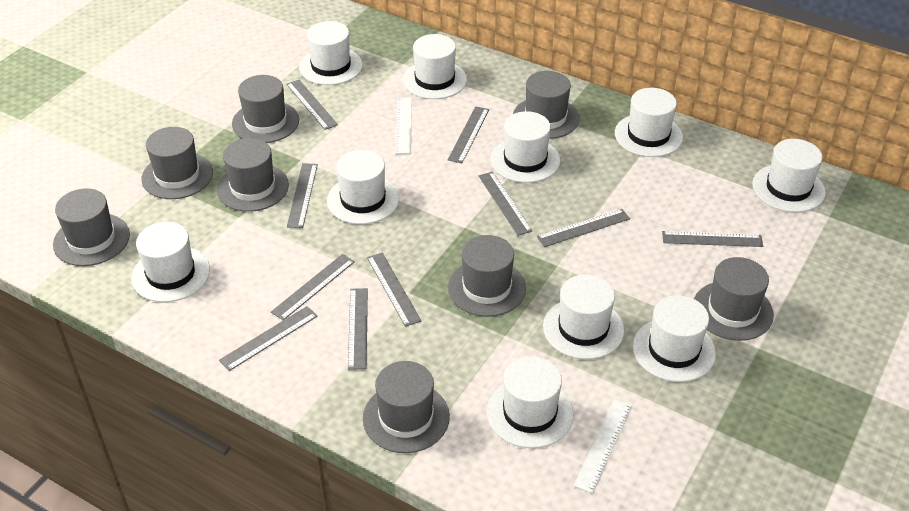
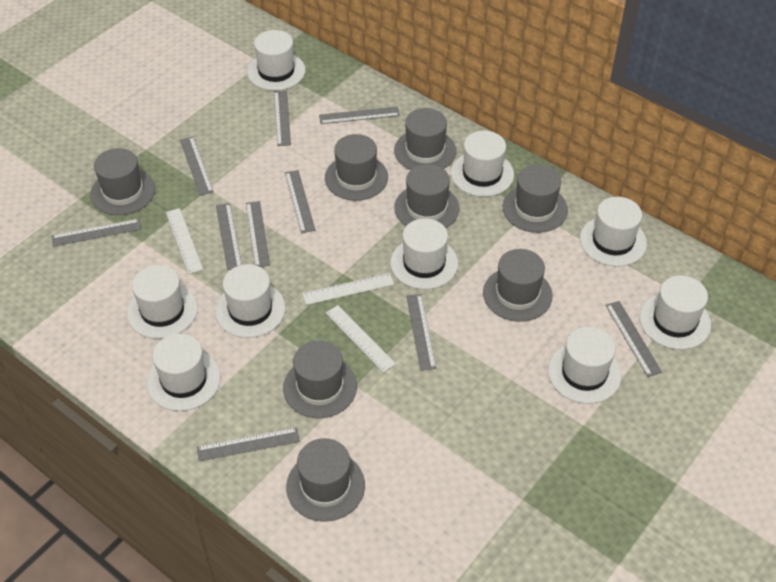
white hat: [132,222,210,302] [299,21,363,85] [327,150,399,224] [403,34,467,99] [487,356,574,448] [491,111,560,183] [543,275,624,359] [615,88,683,157] [633,295,716,382] [752,139,826,212] = 10 -> [127,265,198,339] [147,334,221,411] [215,264,285,338] [247,30,306,91] [390,218,458,290] [451,131,514,197] [548,327,622,404] [580,197,647,267] [640,275,711,350] = 9
white ruler: [395,98,412,154] [574,399,632,494] = 2 -> [166,208,203,274] [302,273,394,305] [326,305,396,372] = 3

